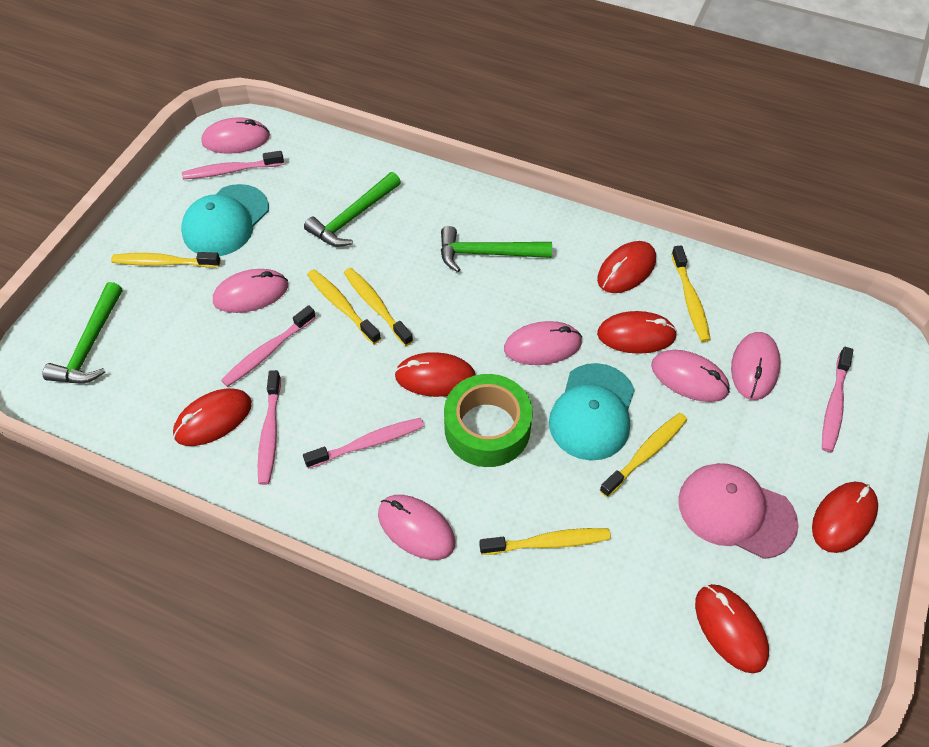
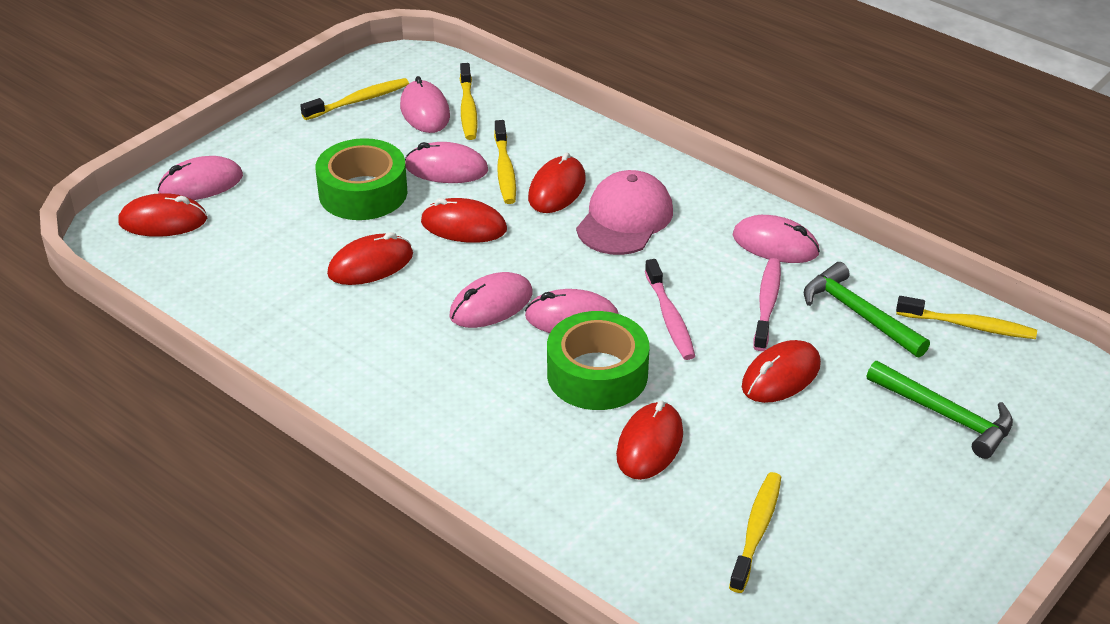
green hammer: [42,282,122,383] [304,172,401,247] [441,226,552,272] = 3 -> [804,262,930,358] [867,361,1013,459] = 2
green tape: [444,374,533,467] = 1 -> [315,138,407,220] [547,311,649,410] = 2
pink toothbrush: [182,151,284,179] [221,305,316,387] [258,370,281,485] [303,418,424,469] [822,347,853,452] = 5 -> [645,259,695,360] [753,258,781,351] = 2
turquoise cap: [181,184,269,256] [549,363,635,460] = 2 -> none = 0
yellow toothbrush: [111,252,221,268] [307,269,381,344] [344,268,413,346] [479,528,611,555] [600,413,687,497] [671,245,711,342] = 6 -> [300,78,409,120] [460,63,478,140] [494,120,516,204] [729,472,781,593] [896,296,1037,339] = 5

